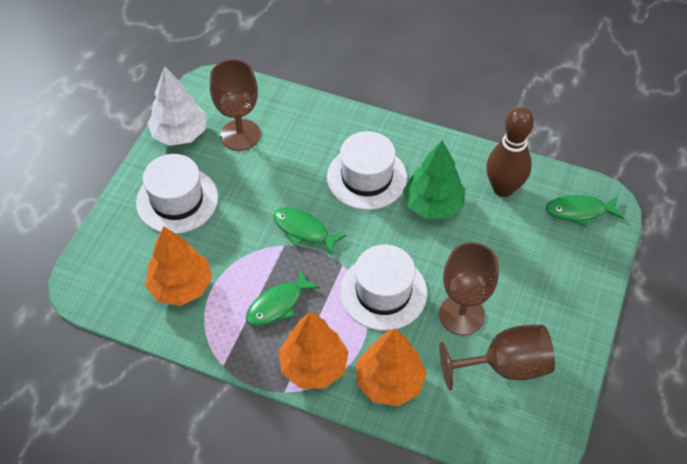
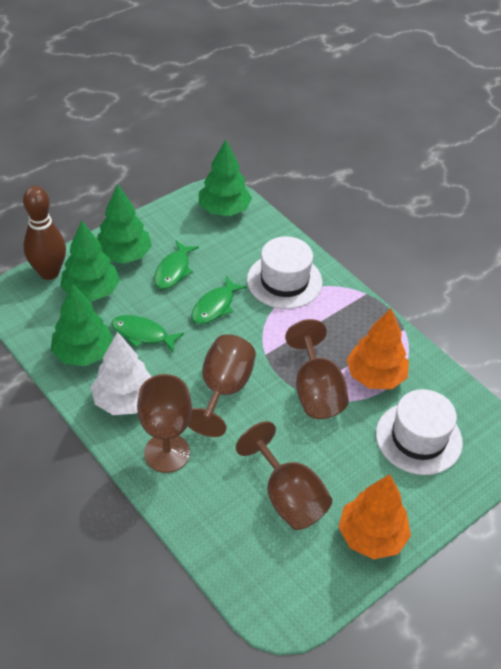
brown goblet: [210,59,260,151] [439,242,499,335] [439,325,555,390] = 3 -> [137,374,192,473] [188,334,256,437] [236,421,332,530] [285,319,349,419] = 4
green tree: [403,140,465,219] = 1 -> [51,283,113,366] [60,221,120,301] [97,184,152,264] [199,140,252,216] = 4
orange tree: [145,227,212,306] [278,311,349,388] [356,328,427,406] = 3 -> [338,474,411,559] [347,308,409,389] = 2
white hat: [136,154,218,234] [327,131,407,210] [340,245,427,331] = 3 -> [247,236,322,309] [376,389,463,475] = 2

